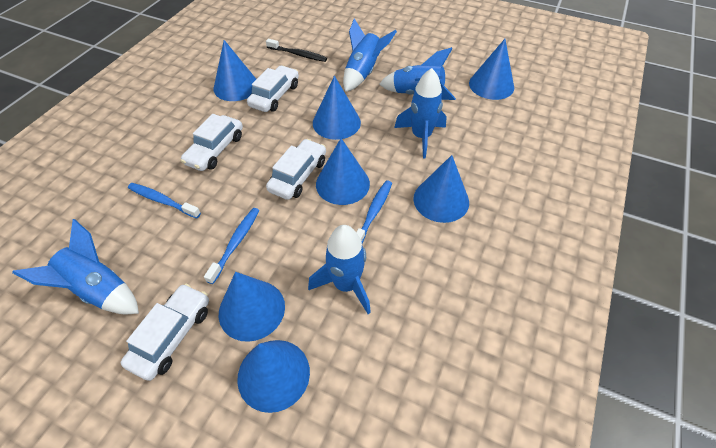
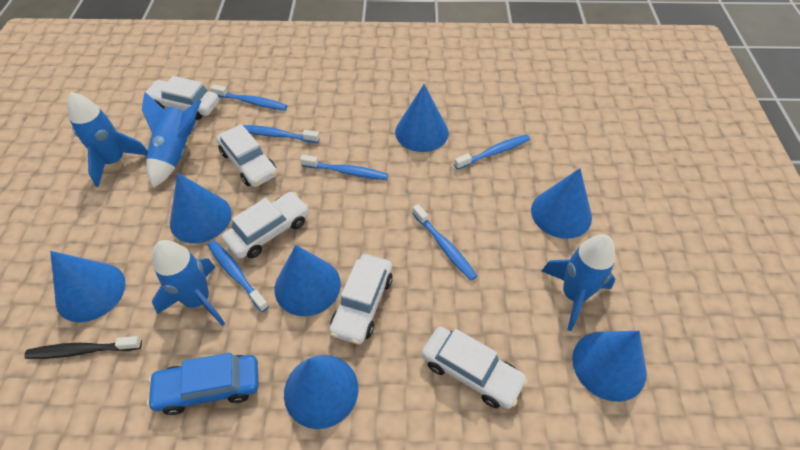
blue car: none = 0 -> [147,353,259,415] = 1
blue rocket: [12,219,139,314] [308,225,371,314] [343,19,397,92] [380,47,456,100] [394,68,447,159] = 5 -> [67,92,148,187] [142,92,201,188] [152,240,225,326] [542,234,616,331] = 4
blue toothbrush: [128,183,201,219] [204,208,260,284] [356,180,392,243] = 3 -> [208,240,269,312] [211,84,287,111] [243,125,320,143] [300,155,388,180] [412,204,477,280] [454,134,530,170] = 6
white car: [121,284,209,381] [181,114,243,171] [247,66,299,112] [266,139,326,200] = 4 -> [143,76,219,120] [216,124,277,187] [222,192,309,259] [329,254,393,345] [422,327,528,409] = 5

